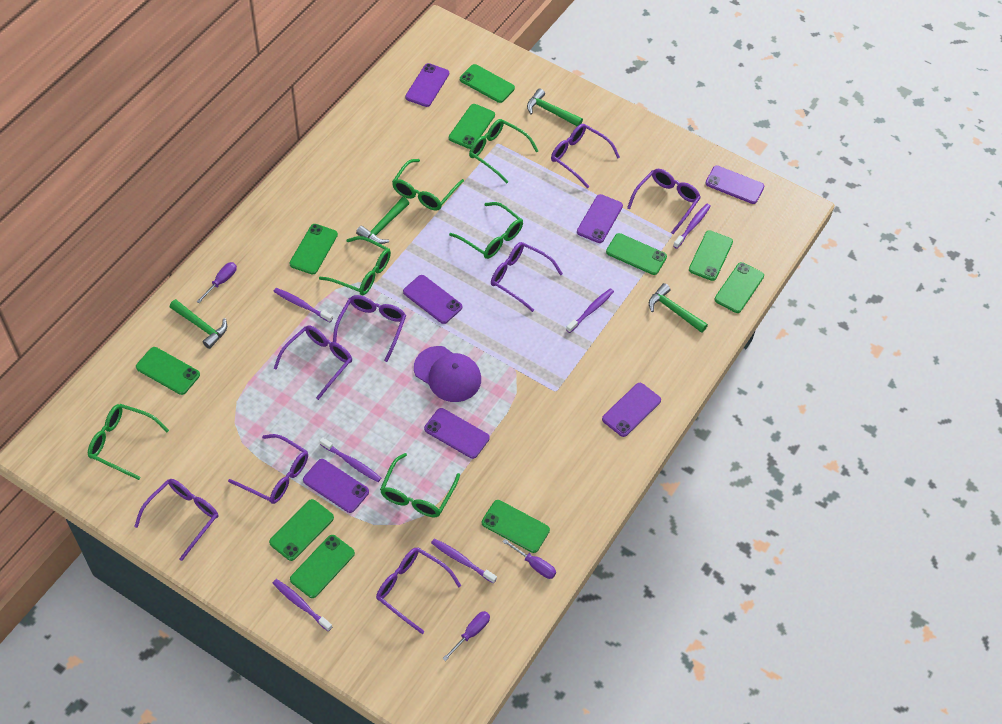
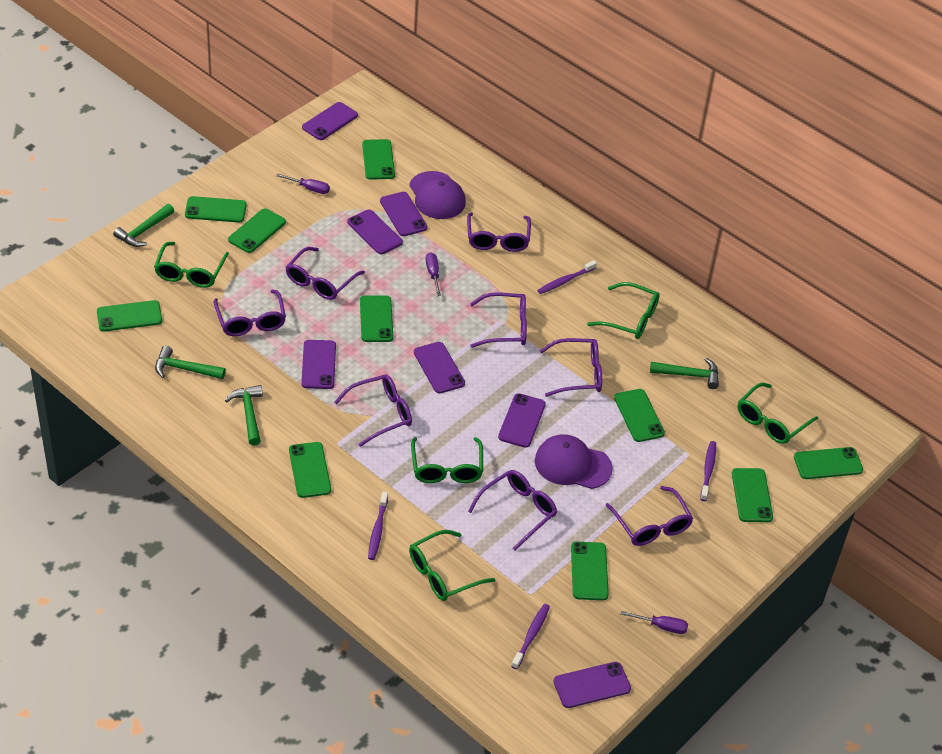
green glasses: [88,404,169,480] [319,236,391,295] [380,453,460,517] [392,159,464,211] [449,202,523,259] [469,119,538,183] = 6 -> [154,242,229,288] [409,530,495,601] [411,437,483,483] [587,282,660,339] [738,383,818,444] = 5
purple cap: [414,346,481,402] = 1 -> [409,171,466,219] [535,434,613,489] = 2
purple toothbrush: [273,288,333,322] [273,579,332,631] [320,437,381,482] [431,538,497,584] [566,288,614,333] [673,204,711,249] = 6 -> [368,492,388,560] [511,604,550,669] [537,260,597,294] [700,441,716,501] = 4

